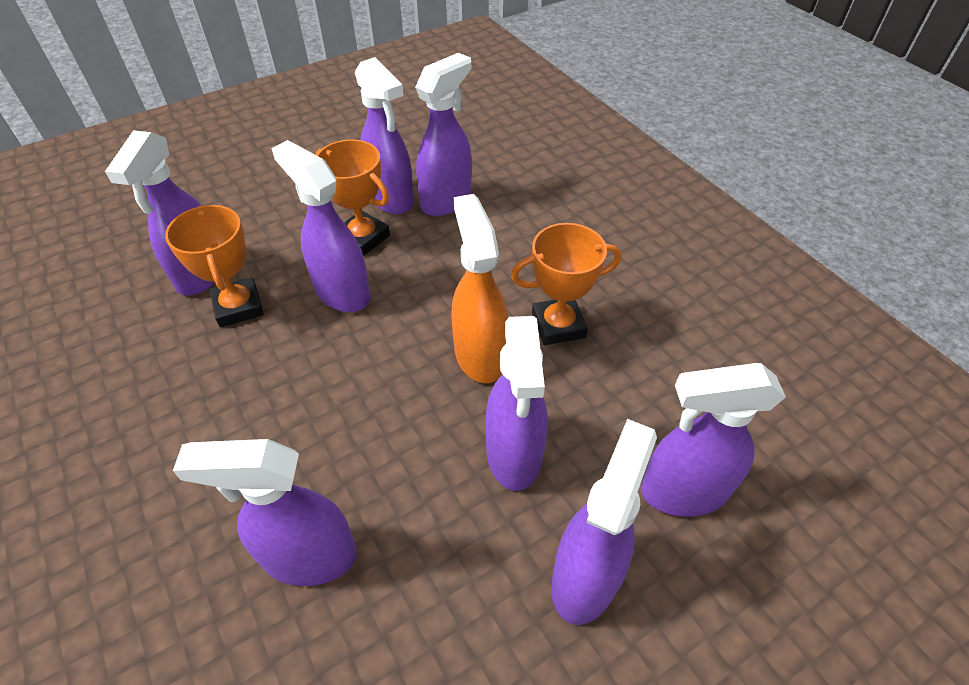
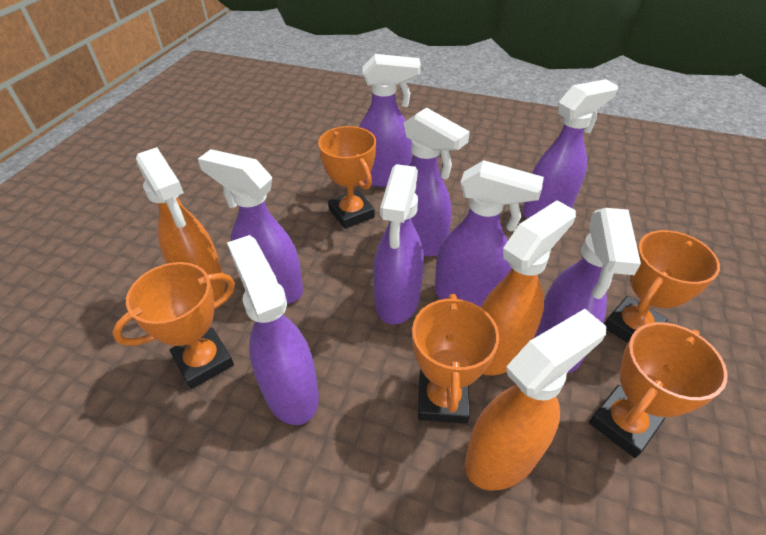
orange spray bottle: [452,194,508,384] = 1 -> [136,147,226,301] [465,309,607,490] [481,200,576,375] = 3
orange trophy: [165,205,264,328] [315,139,390,256] [511,223,621,345] = 3 -> [112,262,235,389] [318,126,376,229] [412,294,499,424] [589,322,728,458] [604,230,720,343] = 5

